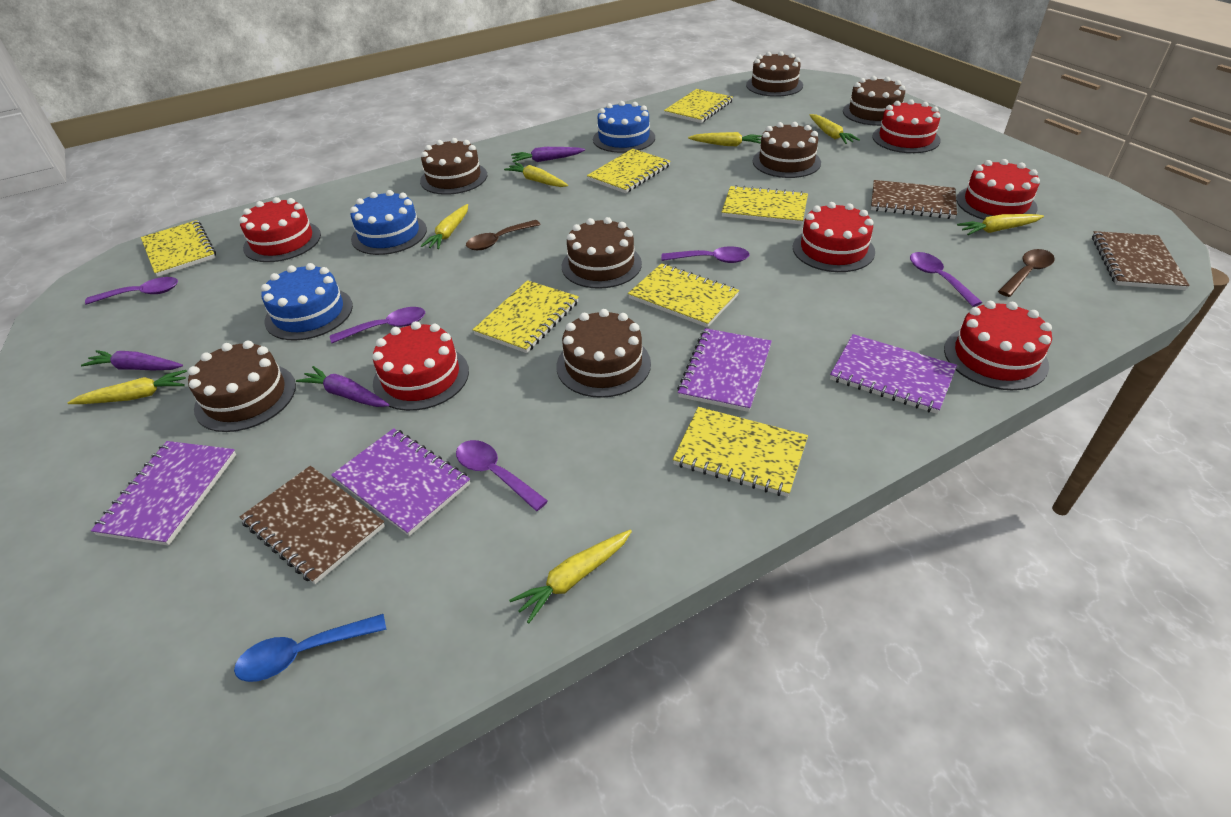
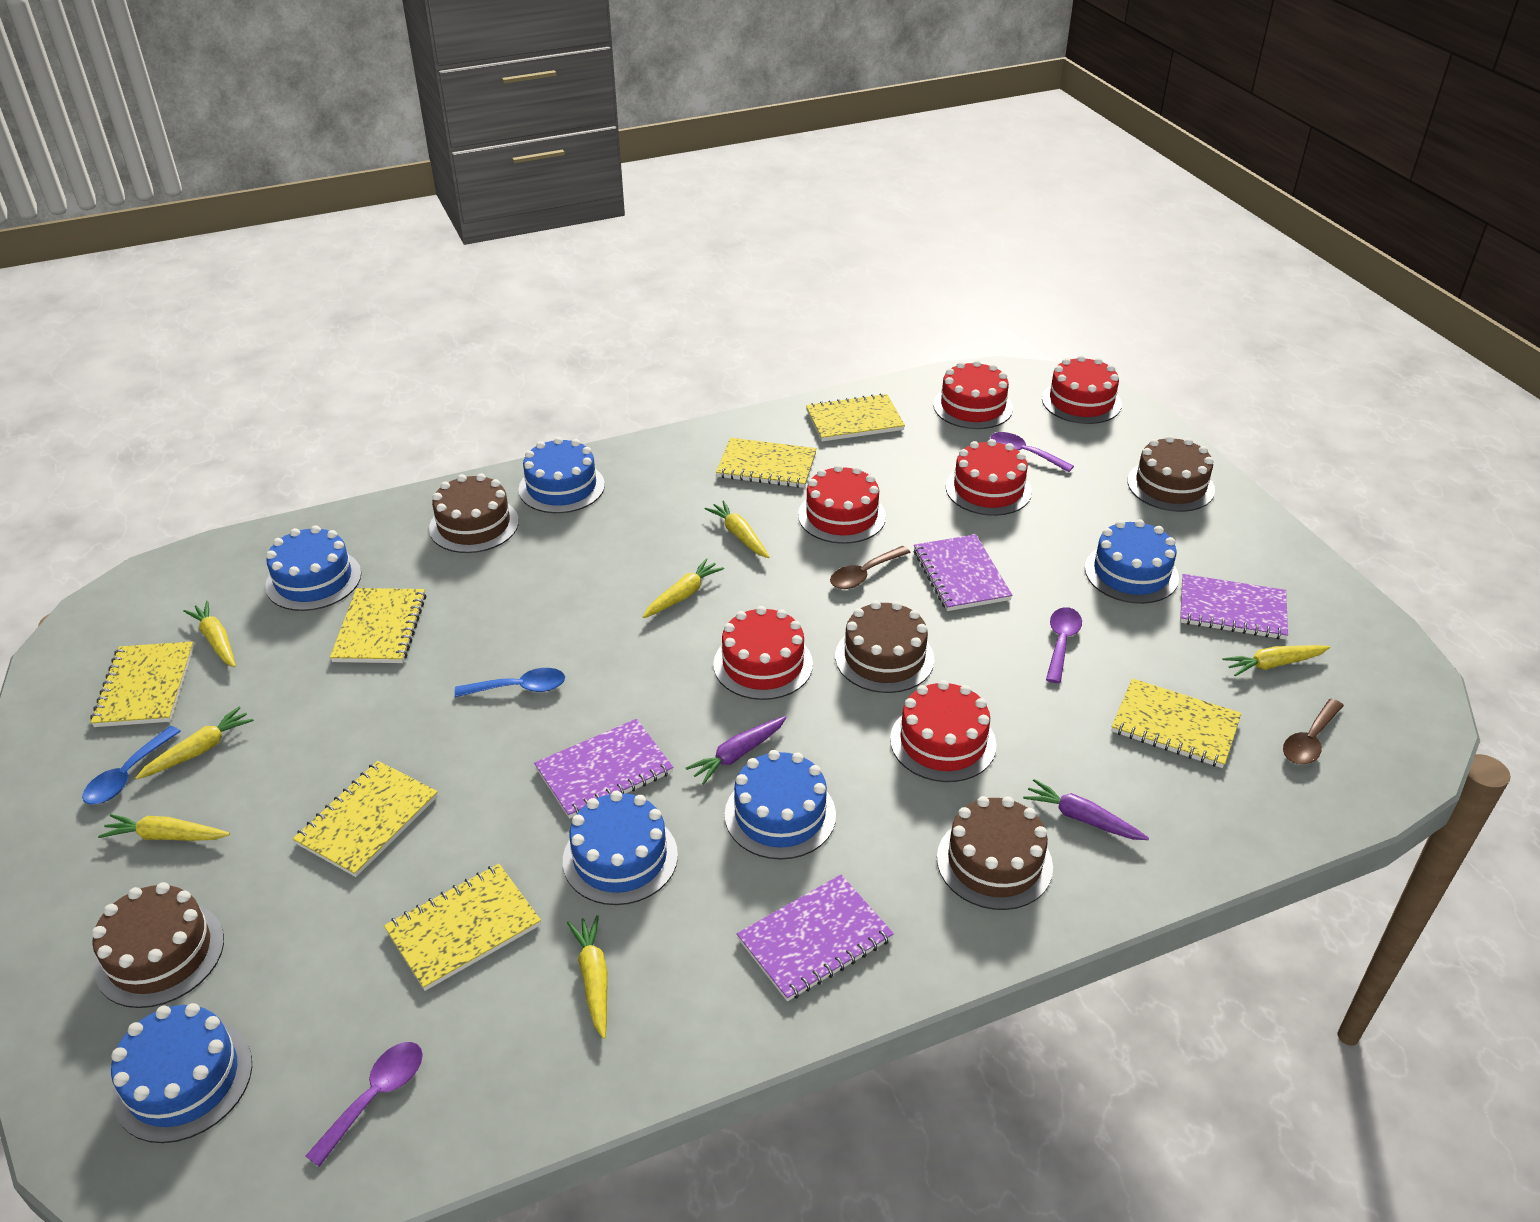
blue cake: [261,263,353,341] [350,190,427,255] [593,101,655,153] = 3 -> [111,1003,252,1143] [265,525,361,611] [519,437,605,513] [563,791,678,905] [725,750,836,860] [1085,519,1179,604] = 6
blue spoon: [234,614,386,682] = 1 -> [82,726,181,805] [455,668,565,697] = 2
brown cake: [188,341,296,432] [420,138,487,195] [556,309,651,398] [562,217,642,289] [746,51,803,97] [753,122,821,178] [843,76,906,126] = 7 -> [92,882,224,1008] [429,473,519,553] [835,600,934,693] [937,796,1053,910] [1127,435,1215,512] = 5
brown notebook: [240,466,385,584] [871,180,957,219] [1092,231,1190,290] = 3 -> none = 0
purple carrot: [81,350,183,371] [296,366,389,407] [511,147,585,162] = 3 -> [686,716,787,785] [1023,779,1149,840] = 2
purple spoon: [85,277,178,305] [330,307,425,343] [456,440,548,511] [662,246,750,263] [910,252,982,307] = 5 -> [306,1042,423,1167] [991,432,1074,472] [1046,607,1082,683] = 3

